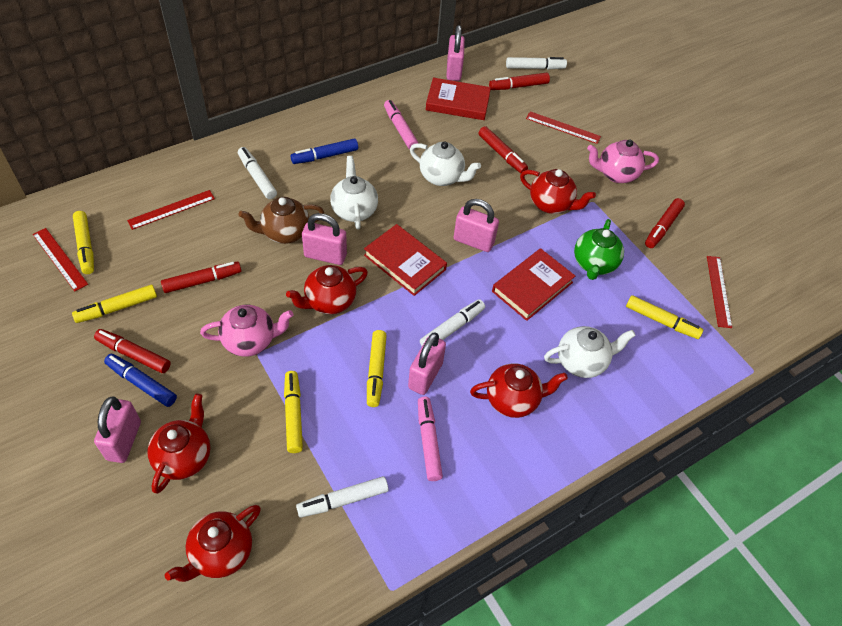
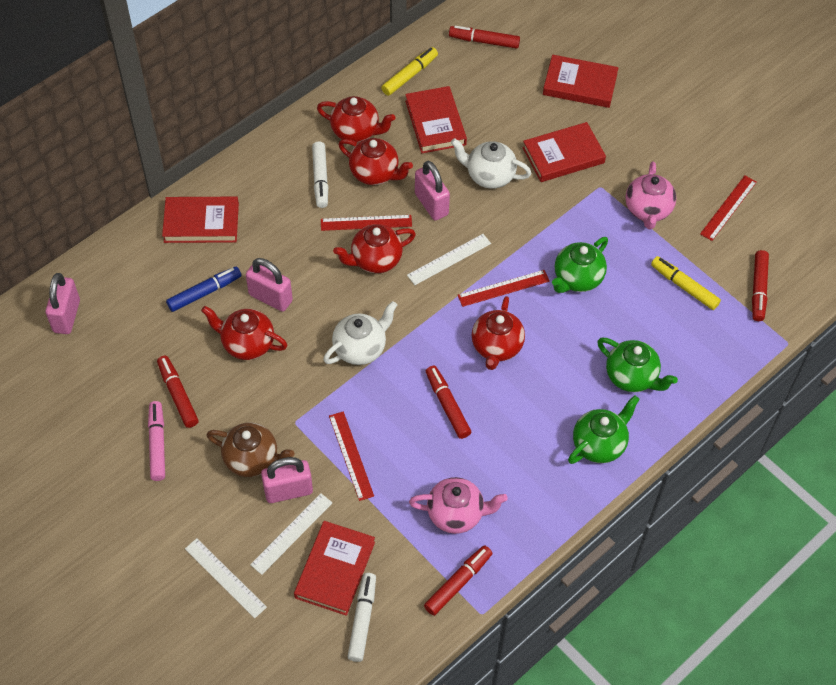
blue marker: [104,354,177,407] [291,139,358,164] = 2 -> [166,266,241,312] = 1
green teapot: [574,219,624,280] = 1 -> [552,237,608,293] [568,395,640,464] [597,338,678,392] = 3
pink marker: [384,100,418,149] [418,397,443,481] = 2 -> [148,401,165,481] = 1
pink padlock: [94,396,141,463] [302,213,347,265] [408,332,446,395] [446,25,465,81] [453,199,499,252] = 5 -> [45,273,80,334] [246,258,293,312] [261,457,313,503] [415,161,450,220] = 4
red book: [364,224,447,296] [426,78,491,120] [492,248,575,321] = 3 -> [162,197,239,243] [294,521,375,616] [405,86,467,153] [523,122,606,182] [543,55,619,108] = 5
white marker: [238,147,277,199] [296,476,389,518] [420,299,485,346] [506,57,567,70] = 4 -> [312,141,328,208] [347,573,376,662] = 2
white ruler: none = 0 -> [185,538,267,618] [250,493,332,575] [407,234,491,285] = 3
white teapot: [330,156,378,230] [410,141,481,186] [544,326,636,378] = 3 -> [323,301,397,365] [451,138,531,189] = 2
yellow marker: [72,285,157,323] [73,211,94,274] [284,371,303,453] [367,330,387,407] [626,295,703,339] = 5 -> [381,47,438,96] [651,256,721,310] = 2

